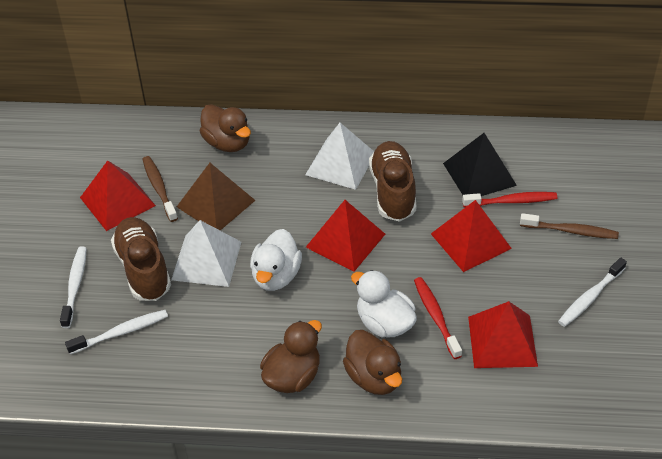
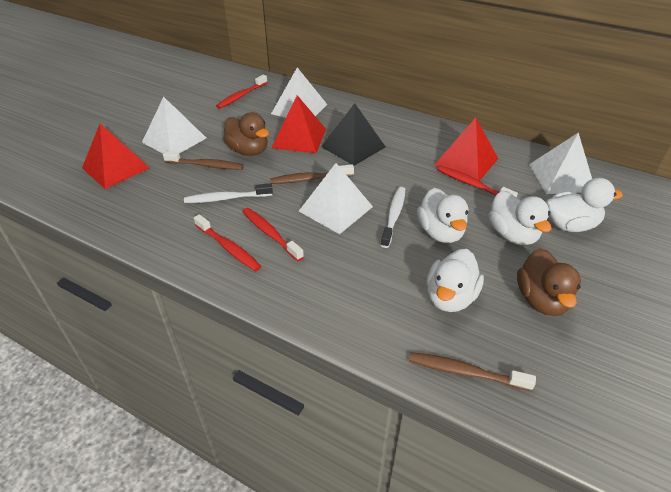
brown duck: [200,104,251,152] [260,320,322,393] [343,330,402,395] = 3 -> [223,112,269,156] [517,249,581,316] = 2
brown pyramid: [177,163,256,230] = 1 -> none = 0
brown shoe: [111,217,171,301] [369,141,417,222] = 2 -> none = 0
brown toothbrush: [142,156,178,222] [520,213,619,239] = 2 -> [163,151,244,170] [270,164,354,184] [409,352,536,391] = 3
red pyramid: [80,160,156,231] [306,200,385,271] [431,200,512,272] [468,301,538,368] = 4 -> [82,124,150,189] [272,95,326,153] [434,118,498,181] = 3
red toothbrush: [414,277,462,359] [462,192,557,207] = 2 -> [194,214,261,271] [216,75,268,109] [242,208,304,261] [437,166,518,198] = 4
white duck: [250,229,302,291] [351,270,417,338] = 2 -> [417,188,468,243] [427,249,484,312] [489,191,551,245] [546,178,623,232] = 4
white pyramid: [171,220,241,287] [305,123,374,190] = 2 -> [142,96,206,154] [271,67,327,118] [299,163,373,234] [529,132,592,194] = 4
white toothbrush: [60,246,87,328] [65,310,168,354] [558,257,627,327] = 3 -> [184,183,273,203] [381,187,405,248] = 2

